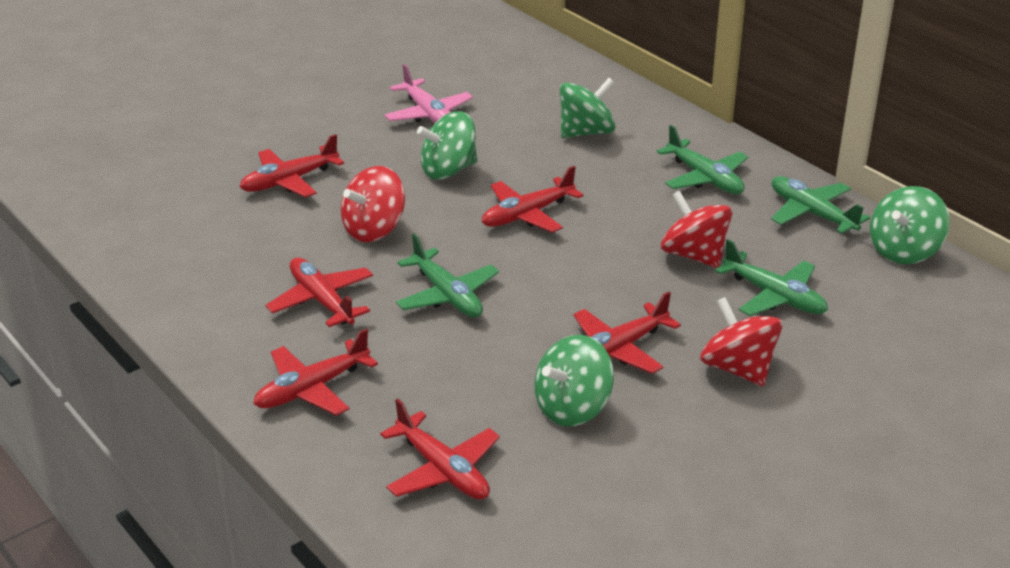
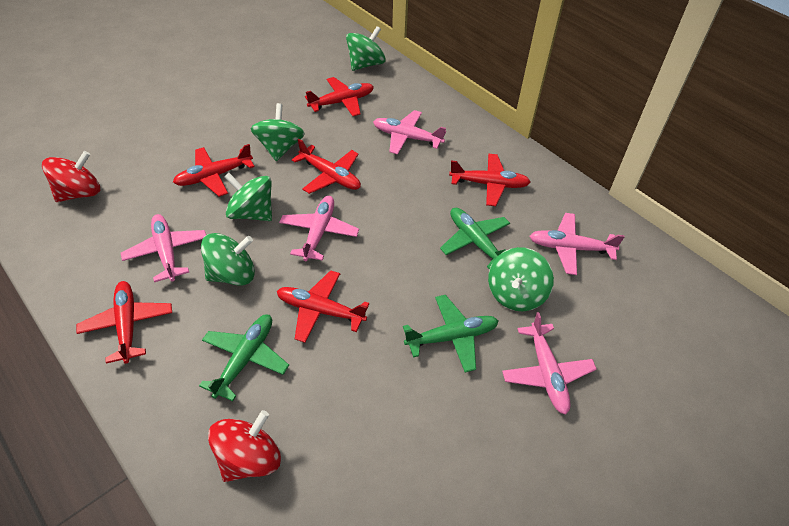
green plane: [396,233,499,317] [656,125,748,194] [715,239,828,316] [771,176,870,234] = 4 -> [199,314,289,401] [403,295,498,372] [440,208,510,270] = 3
green spinning top: [417,111,477,179] [534,335,614,426] [560,78,615,138] [870,186,950,264] = 4 -> [201,233,255,286] [224,173,272,221] [251,103,305,161] [346,26,386,71] [488,247,554,311] = 5
pink plane: [384,64,473,123] = 1 -> [121,214,206,282] [279,196,359,261] [373,110,446,155] [502,312,597,415] [529,213,625,275] = 5
red spinning top: [341,166,405,242] [661,191,733,268] [700,297,783,386] = 3 -> [42,151,100,202] [208,410,281,482] = 2

